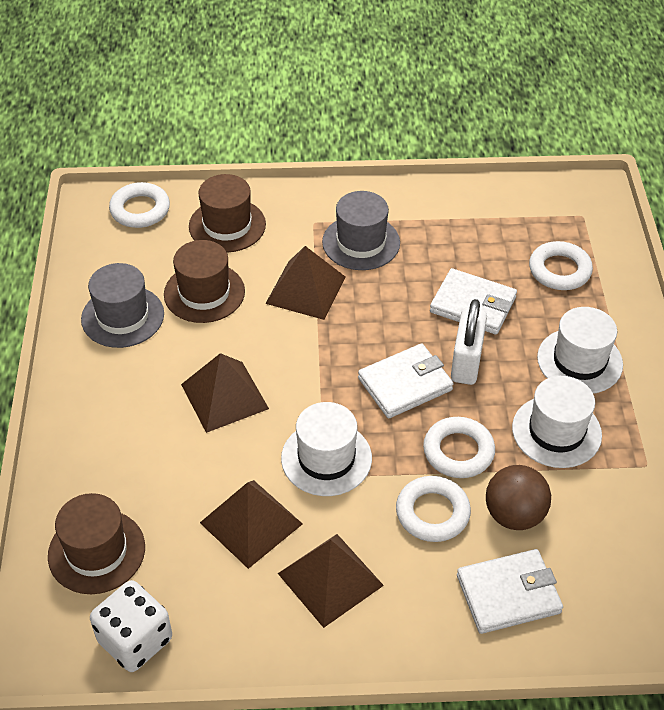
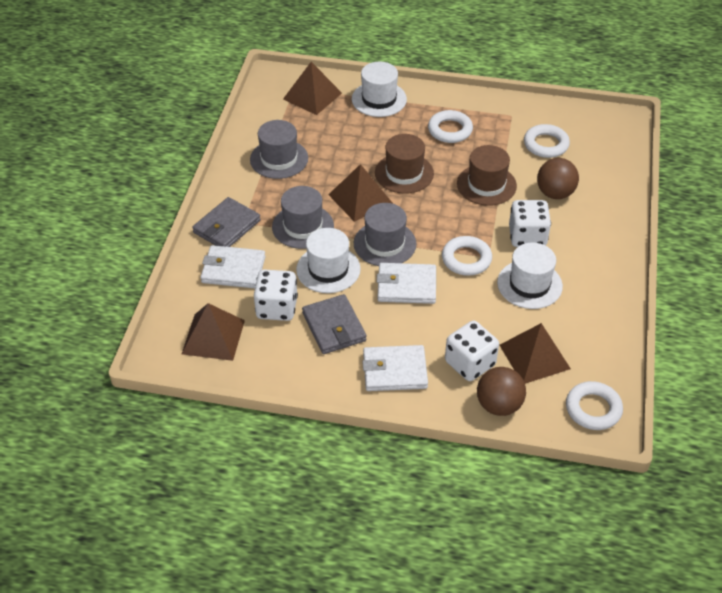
brown ball: [486,465,551,530] = 1 -> [477,367,526,416] [537,158,579,199] = 2
brown hat: [48,493,145,594] [164,240,245,323] [189,174,266,253] = 3 -> [375,134,434,194] [457,145,517,206] = 2
grey hat: [81,263,164,348] [322,191,400,270] = 2 -> [250,120,308,179] [272,186,334,249] [354,203,416,266] = 3
grey wallet: none = 0 -> [192,197,261,247] [302,294,367,354] = 2
white dice: [90,580,172,672] = 1 -> [254,269,298,321] [445,321,499,381] [509,200,551,247] = 3
white padlock: [451,299,487,385] = 1 -> none = 0

